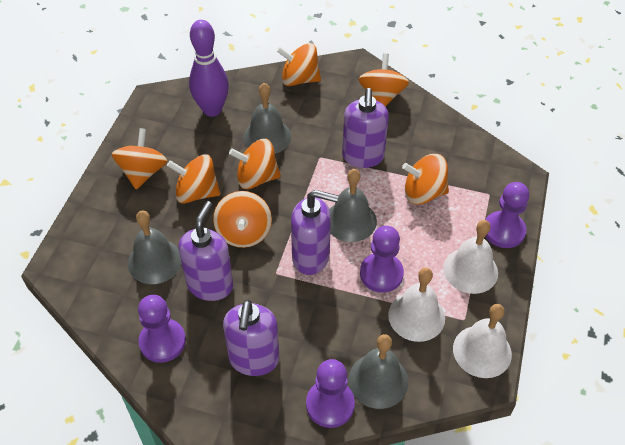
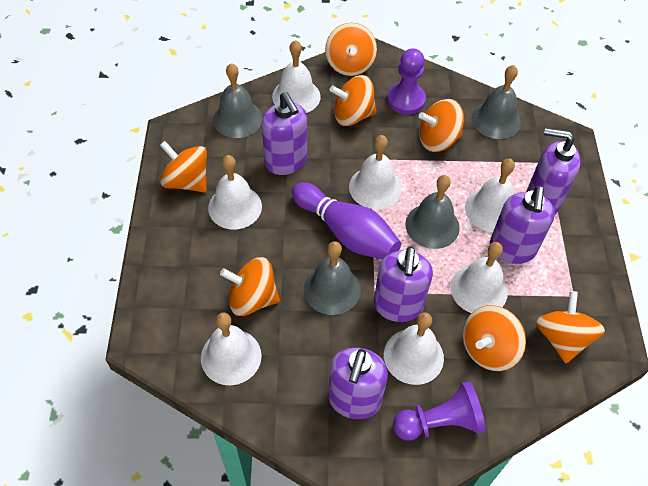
purple pawn: [138,295,186,363] [306,359,355,428] [360,226,404,293] [485,182,529,248] = 4 -> [387,48,426,115] [393,381,486,441] = 2
purple soap dispenser: [178,201,233,301] [223,300,279,376] [291,190,339,275] [342,88,389,168] = 4 -> [262,92,307,175] [328,347,388,419] [374,246,433,322] [490,186,555,264] [526,128,581,214] = 5
white bell: [388,268,445,342] [443,220,498,294] [453,304,512,378] = 3 -> [201,312,262,385] [208,155,262,230] [272,40,321,113] [349,135,401,209] [384,312,444,385] [451,242,508,313] [465,158,515,232] = 7

